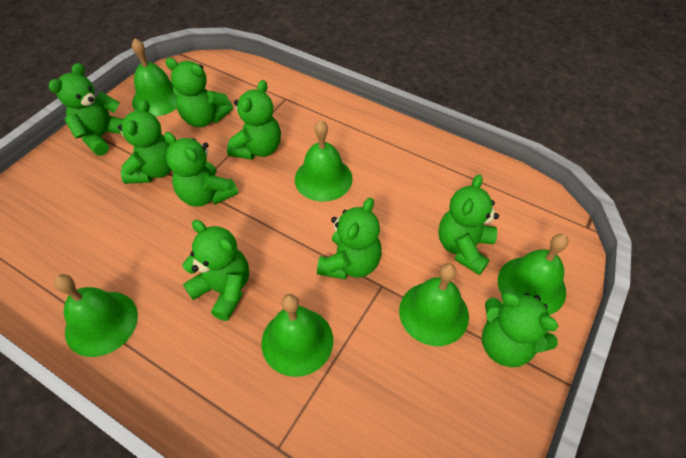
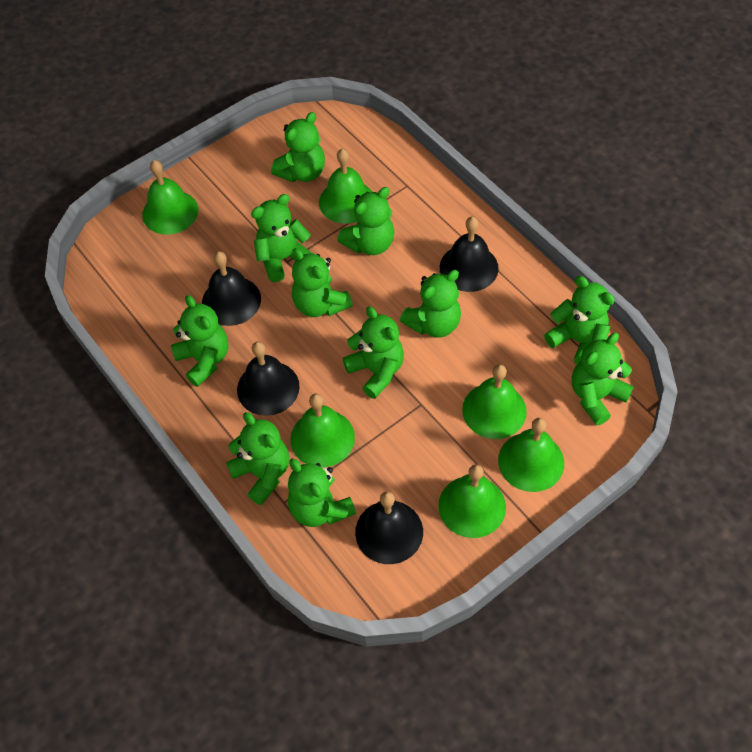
black bell: none = 0 -> [202,251,261,326] [237,341,300,416] [355,491,423,564] [440,217,499,292] = 4
green teddy bear: [49,63,123,155] [118,99,172,184] [164,132,238,207] [165,58,233,127] [182,220,249,321] [227,80,281,159] [317,198,382,280] [438,174,499,275] [482,292,558,367] = 9 -> [171,295,228,387] [226,412,289,505] [251,194,313,282] [271,112,325,182] [288,458,356,527] [292,248,353,317] [337,187,394,255] [343,306,404,399] [400,270,461,338] [544,276,615,364] [572,333,634,425] = 11

